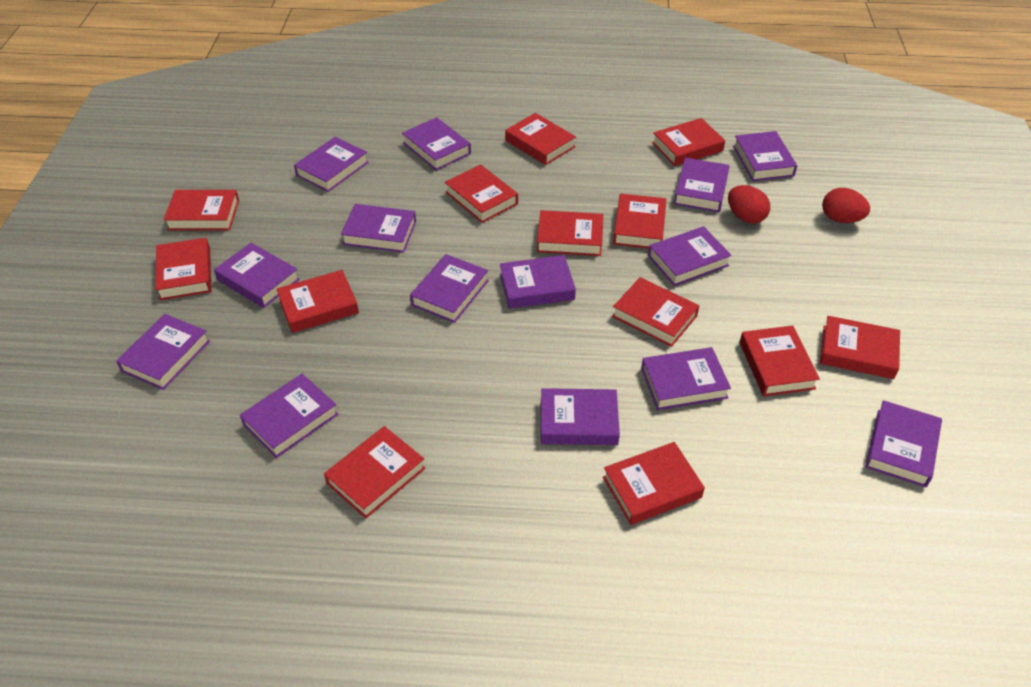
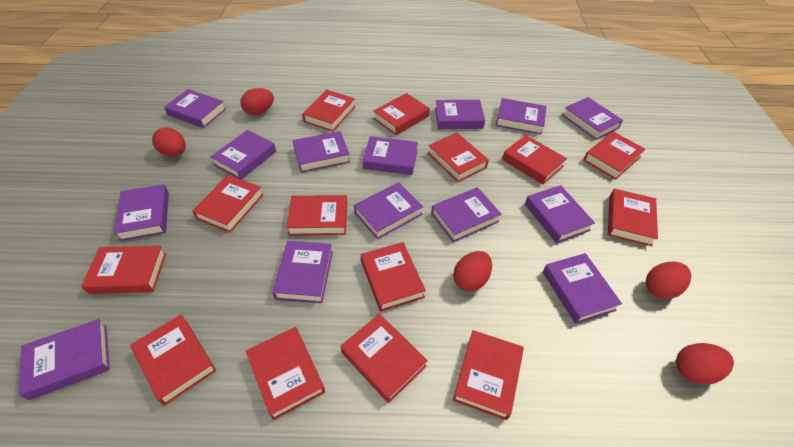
red book: [155,238,212,300] [164,190,239,230] [277,270,359,333] [324,426,426,519] [445,164,518,223] [505,113,576,165] [537,210,603,256] [603,442,705,525] [612,277,699,347] [613,194,667,248] [652,118,725,166] [740,325,820,396] [820,316,900,379] = 13 -> [81,246,166,294] [130,314,216,406] [192,175,263,233] [246,327,325,420] [286,195,347,236] [302,90,356,132] [341,314,428,403] [361,242,426,312] [373,93,430,135] [428,133,489,182] [453,330,524,420] [502,135,567,185] [583,132,645,180] [608,189,658,246] = 14
red egg: [728,185,770,224] [822,188,870,223] = 2 -> [152,128,186,157] [241,88,274,115] [453,251,492,292] [646,262,691,299] [676,343,734,385] = 5

